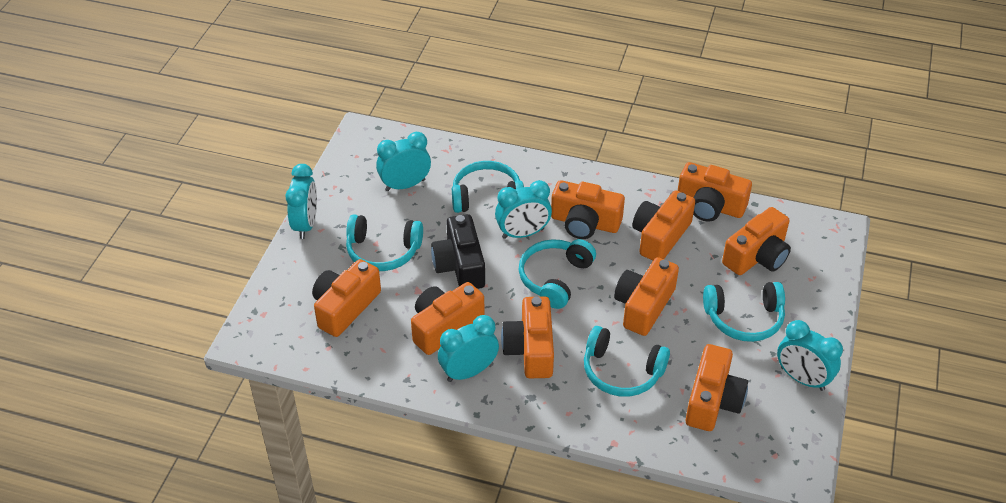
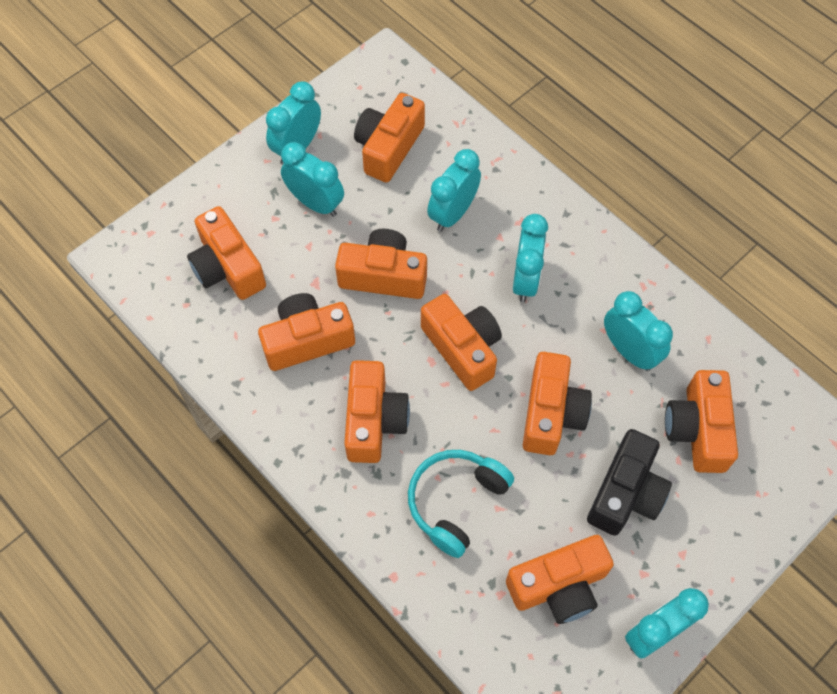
turquoise clock: [285,164,317,239] [376,132,431,191] [438,315,499,382] [495,180,552,239] [777,320,843,391] = 5 -> [266,81,321,164] [281,142,344,217] [427,149,481,232] [513,214,548,302] [604,291,673,371] [625,588,709,659] = 6
turquoise headphones: [346,214,423,271] [452,161,524,213] [519,239,596,309] [584,326,670,397] [703,282,785,342] = 5 -> [408,450,514,558] = 1

